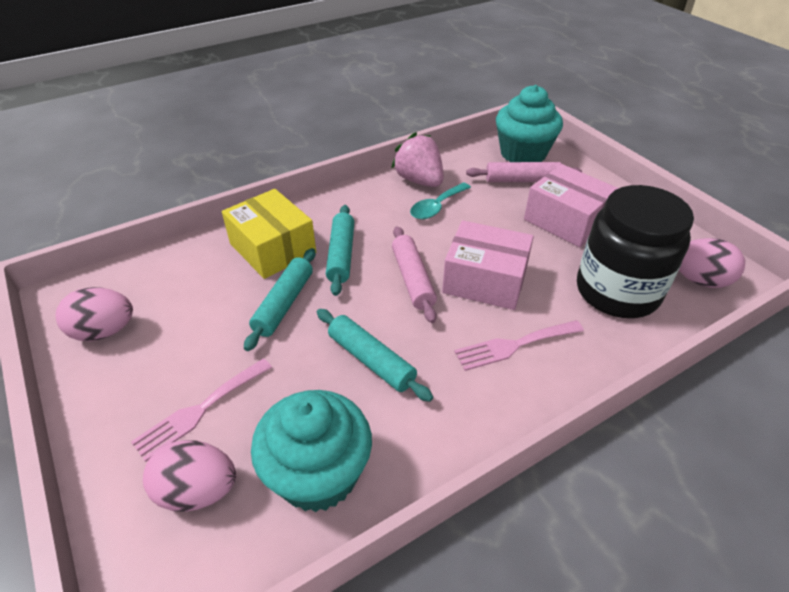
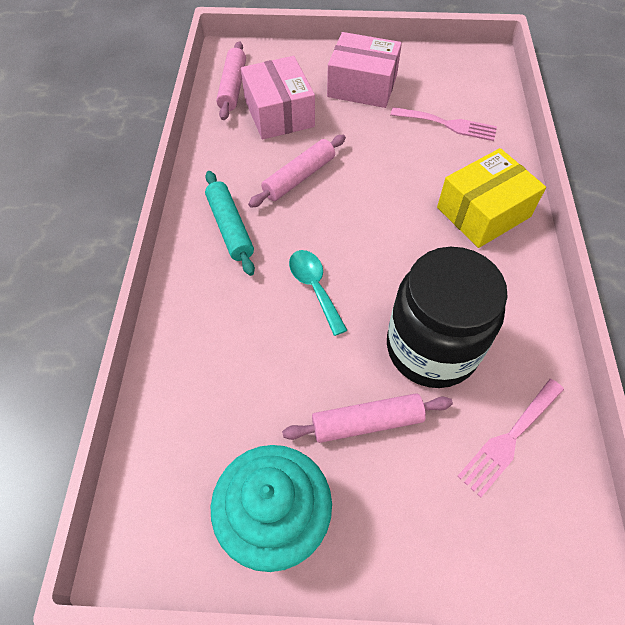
pink egg: [56,287,133,341] [143,440,236,512] [679,238,745,288] = 3 -> none = 0
pink rolling pin: [392,226,437,323] [466,162,582,182] = 2 -> [216,41,246,120] [248,135,346,208] [282,393,453,443] = 3
pink strawberry: [391,132,444,187] = 1 -> none = 0
turquoise cupcake: [251,390,372,512] [496,85,563,162] = 2 -> [211,445,332,572] = 1
turquoise rolling pin: [244,248,316,351] [317,309,433,402] [326,205,354,296] = 3 -> [205,171,255,276] = 1

